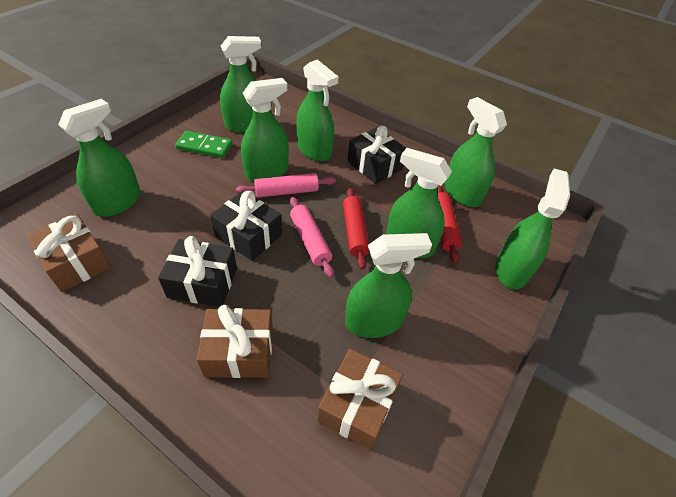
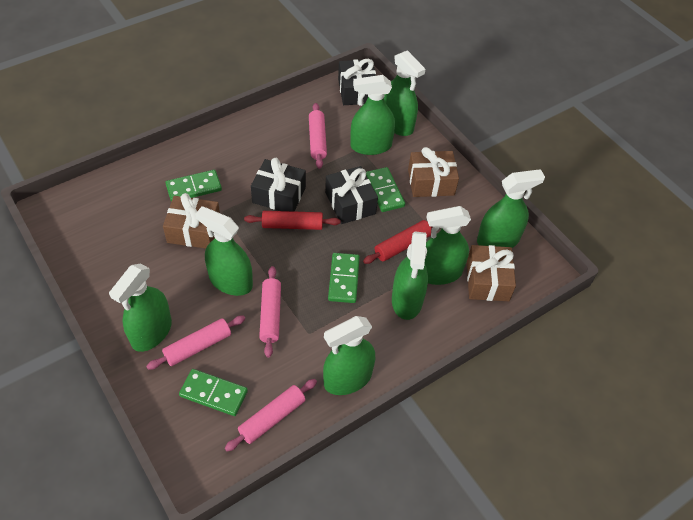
green domino: [175,131,233,158] = 1 -> [165,170,222,202] [179,369,248,416] [328,253,360,303] [366,167,405,212] = 4
pink rolling pin: [236,173,336,197] [290,197,334,278] = 2 -> [146,316,245,370] [225,379,317,451] [259,266,281,358] [309,103,327,169] = 4

